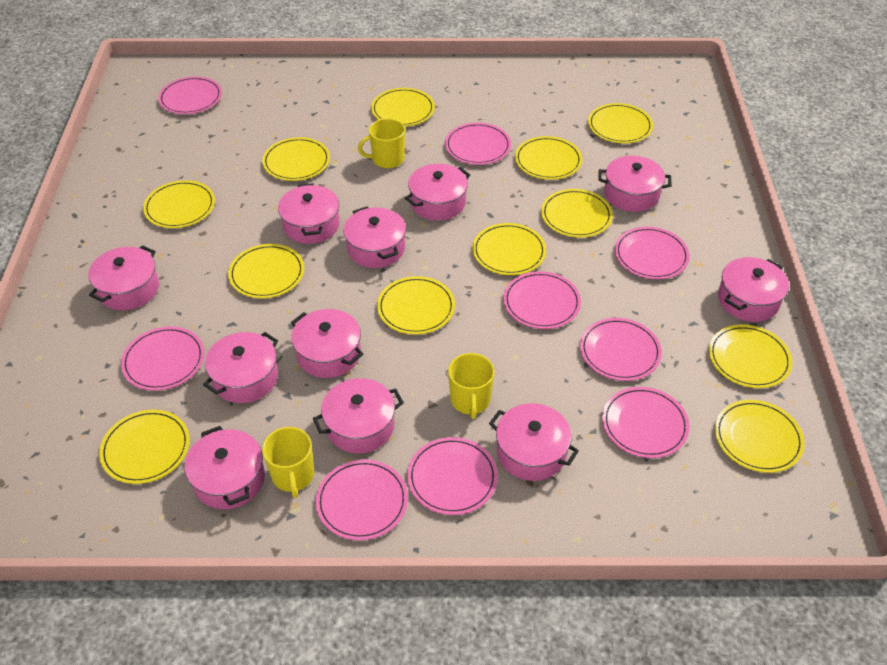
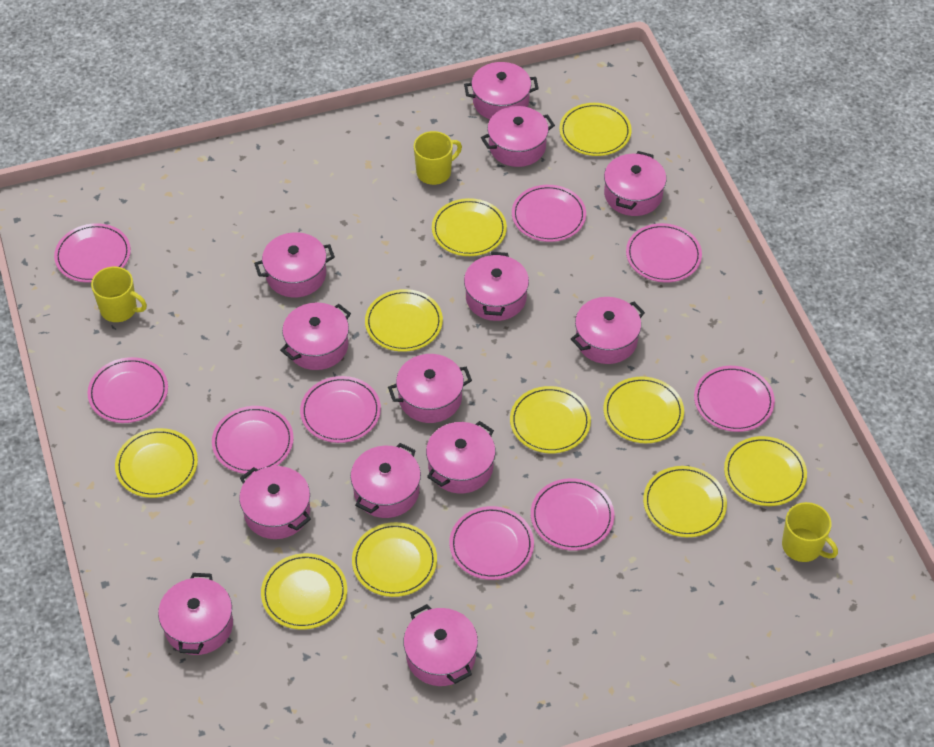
pink pot: [88,245,159,310] [185,426,265,509] [203,332,278,403] [278,183,340,244] [291,309,363,378] [313,378,404,454] [343,206,406,268] [405,164,470,221] [489,403,579,481] [598,156,672,212] [718,257,789,322] = 11 -> [158,573,233,655] [239,466,311,539] [254,232,335,297] [280,303,351,370] [350,443,421,518] [388,354,472,423] [403,604,478,686] [426,421,496,493] [464,62,539,119] [464,252,529,321] [481,106,555,167] [571,297,645,364] [604,151,666,216] = 13
yellow plate: [99,410,190,484] [143,180,215,228] [228,244,304,298] [262,137,330,181] [371,88,435,127] [377,276,455,335] [472,223,546,275] [515,136,582,180] [541,189,613,238] [588,103,653,143] [709,324,792,388] [715,400,805,473] = 12 -> [115,428,198,498] [261,553,347,630] [352,522,437,597] [365,289,443,352] [432,198,507,256] [510,386,591,453] [560,103,632,156] [603,377,684,443] [643,466,727,537] [724,436,807,506] = 10

